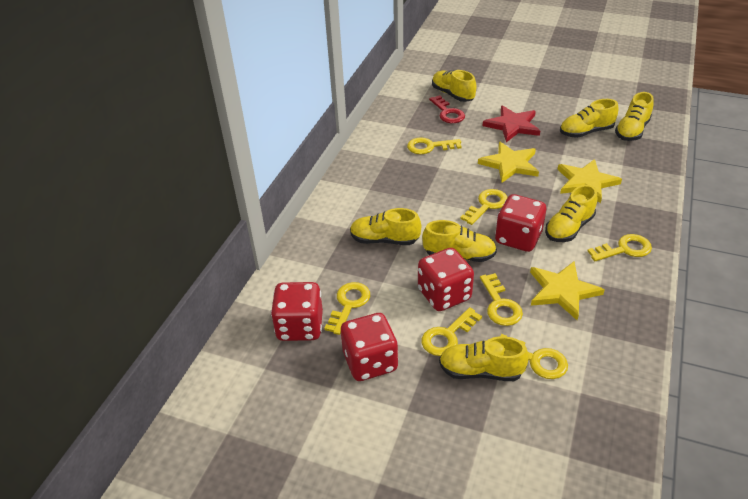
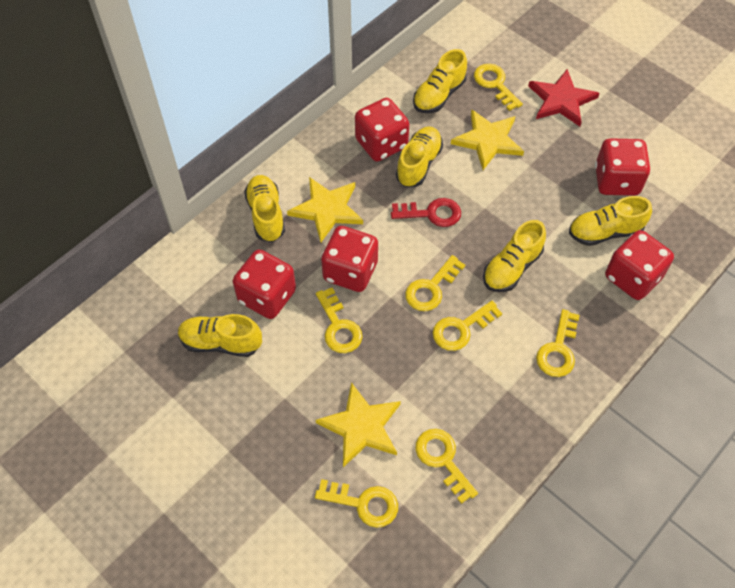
red dice: [271,282,323,341] [341,313,398,381] [418,248,474,311] [495,194,546,252] = 4 -> [233,250,296,319] [321,226,378,292] [355,98,409,162] [595,138,651,196] [605,230,674,300] = 5
yellow shoe: [350,208,421,245] [422,220,497,262] [432,70,476,102] [439,336,529,381] [545,185,598,242] [560,99,618,138] [615,92,654,141] = 7 -> [178,314,262,357] [244,175,285,242] [396,126,443,187] [413,49,467,113] [483,220,546,292] [569,196,652,246] = 6

